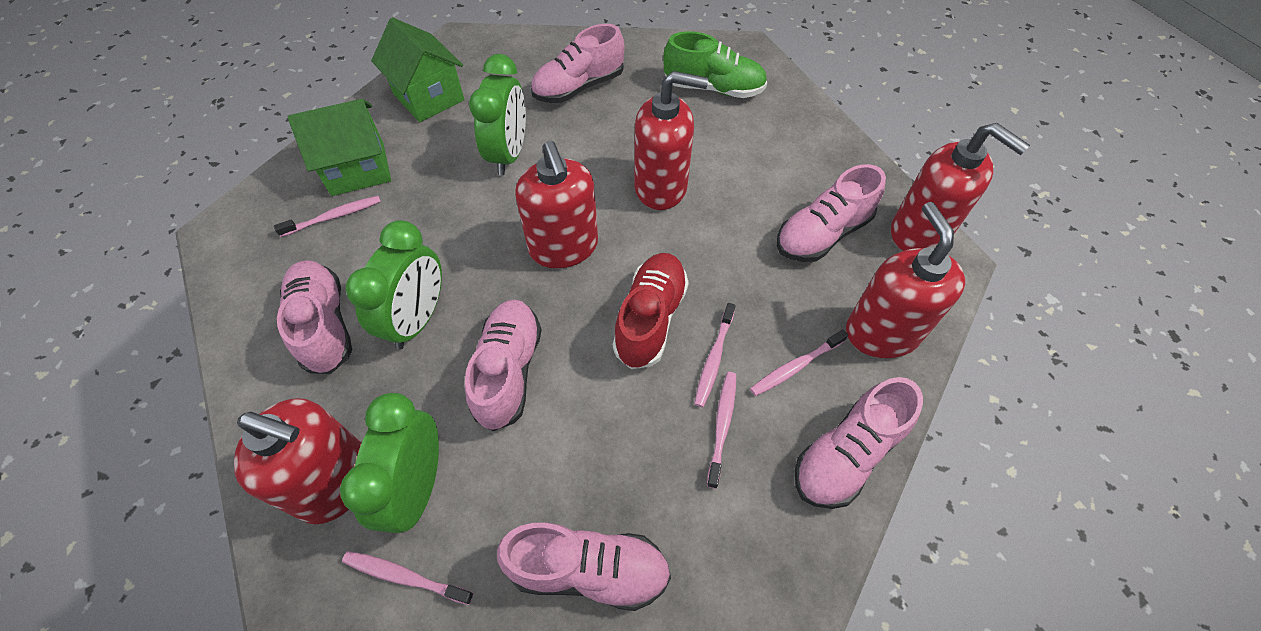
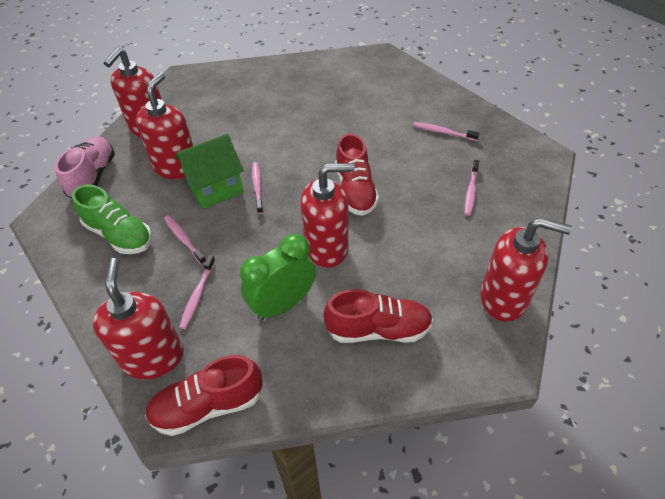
green clock: [340,393,439,533] [346,220,442,350] [469,54,526,175] = 3 -> [240,234,316,320] = 1
green house: [288,99,391,196] [371,17,464,122] = 2 -> [175,134,244,209] = 1
pink shoe: [277,260,352,374] [465,299,542,431] [497,523,671,611] [531,24,624,103] [777,164,886,262] [795,377,923,509] = 6 -> [55,136,115,198] = 1
red shoe: [613,253,689,369] = 1 -> [145,355,263,436] [323,289,433,343] [335,133,379,216] = 3

